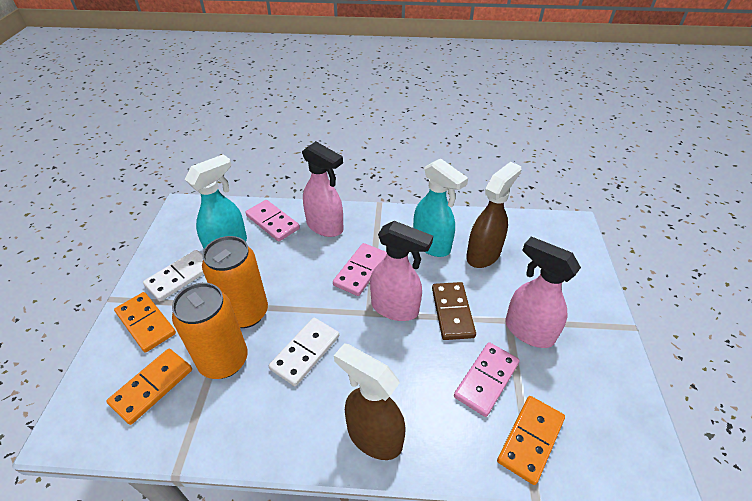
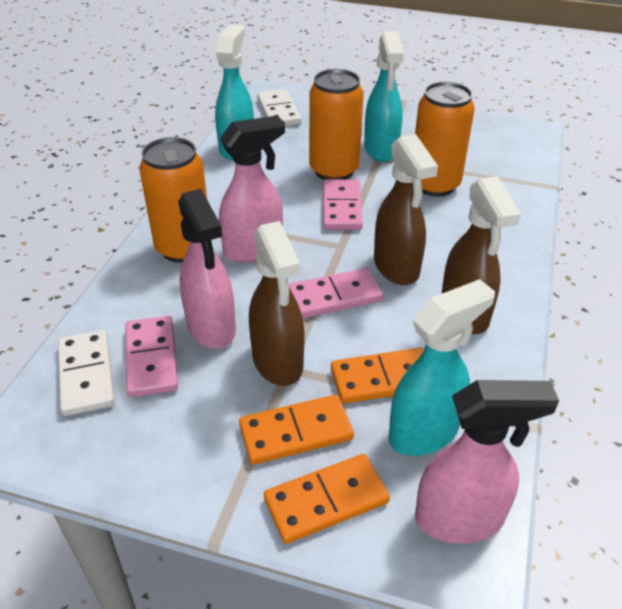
brown domino: [432,282,476,340] = 1 -> none = 0
brown spray bottle: [334,343,406,460] [466,162,522,268] = 2 -> [249,221,304,386] [374,134,438,285] [441,176,521,334] = 3
orange can: [172,283,248,379] [202,236,268,328] = 2 -> [139,137,207,263] [309,69,364,180] [415,82,475,197] = 3
turquoise spray bottle: [185,154,247,249] [413,158,468,257] = 2 -> [215,24,254,160] [364,31,404,162] [389,279,495,456] = 3

